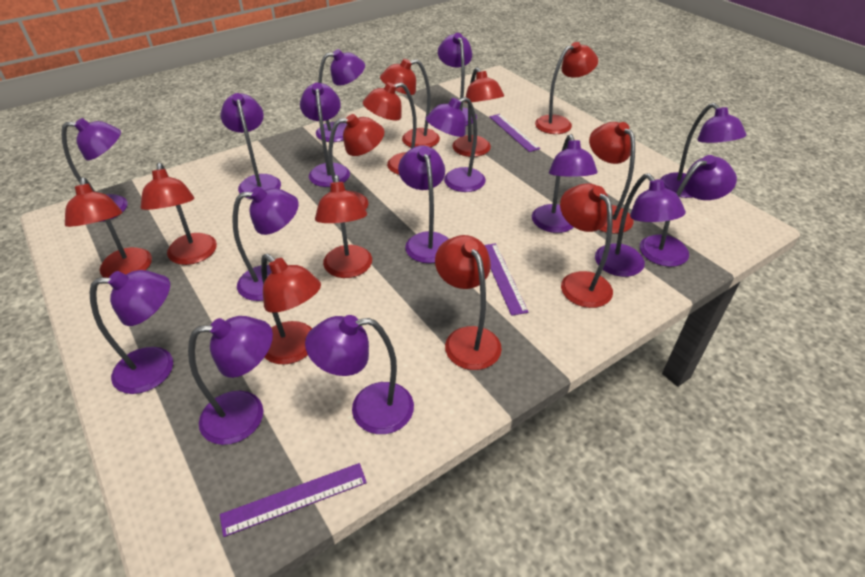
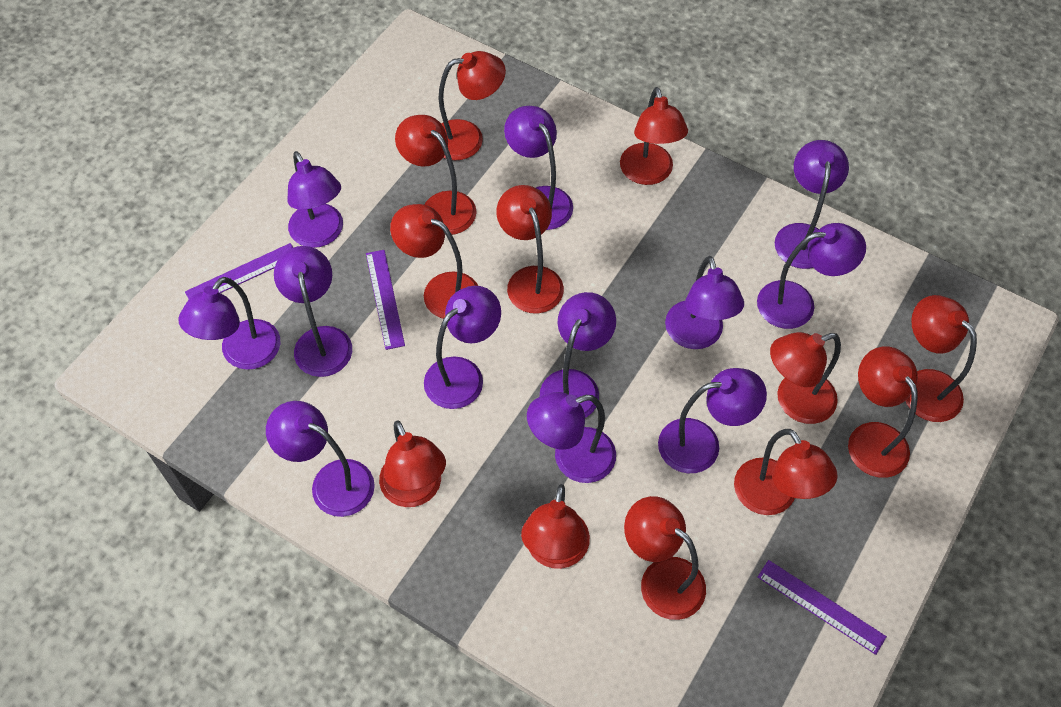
purple lamp: [61,118,128,222] [89,270,173,394] [188,316,273,445] [220,93,281,199] [233,187,299,301] [300,83,350,187] [305,315,414,434] [316,49,365,142] [398,146,449,263] [426,97,486,192] [438,33,477,126] [532,134,597,233] [595,173,686,277] [640,155,737,267] [661,103,747,198] = 15 -> [178,277,280,370] [266,401,375,517] [274,246,352,377] [287,151,343,248] [424,286,501,409] [504,106,573,230] [527,392,616,483] [540,292,616,418] [658,368,767,473] [665,256,744,349] [757,223,866,329] [775,140,849,269] = 12

